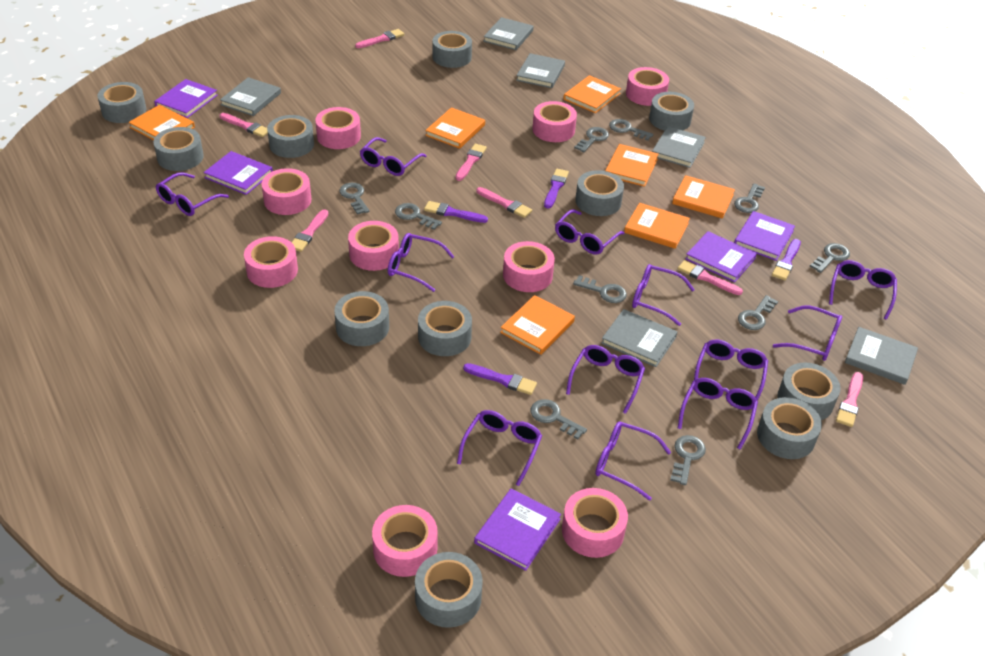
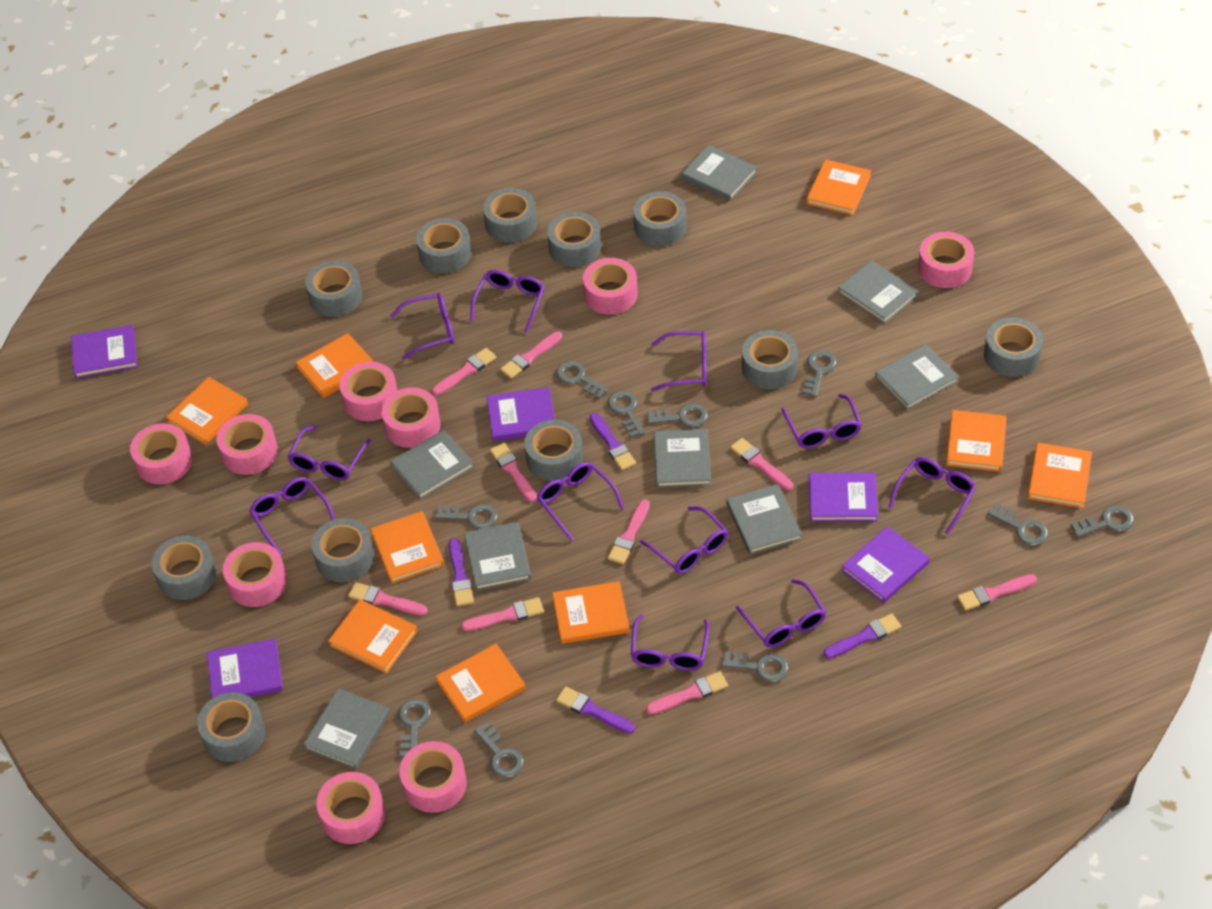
grey book: [220,77,281,116] [483,17,534,50] [516,53,565,88] [601,309,677,367] [652,126,706,168] [845,327,918,385] = 6 -> [303,688,390,770] [390,430,474,500] [464,522,531,591] [654,429,711,488] [682,145,757,201] [727,484,802,555] [838,260,918,324] [875,344,958,410] = 8
orange book: [128,105,195,140] [425,107,485,149] [500,295,575,355] [563,75,621,113] [605,144,659,187] [624,203,690,249] [672,175,735,219] = 7 -> [166,377,248,445] [296,333,374,398] [328,599,418,673] [371,511,444,584] [436,644,526,722] [552,581,630,644] [806,159,871,215] [946,410,1007,472] [1028,443,1092,508] = 9
pink brush: [220,113,268,137] [291,209,328,252] [355,29,404,48] [455,144,487,181] [477,187,532,218] [678,260,743,295] [836,372,863,427] = 7 -> [348,582,428,615] [432,348,496,396] [461,597,544,631] [490,443,537,502] [500,331,562,378] [608,499,650,564] [646,671,728,714] [730,438,793,490] [957,574,1037,611] = 9
purple glasses: [156,172,229,216] [360,137,426,176] [388,233,455,292] [457,410,542,486] [555,209,625,255] [566,345,645,414] [595,421,671,501] [632,264,695,326] [678,378,758,450] [694,339,768,401] [773,305,842,361] [829,260,897,320] = 12 -> [249,477,335,555] [288,425,371,480] [391,293,454,360] [470,270,544,333] [537,462,624,541] [631,614,710,671] [640,506,728,574] [651,331,707,391] [736,579,826,648] [781,394,862,448] [888,457,976,535] = 11

